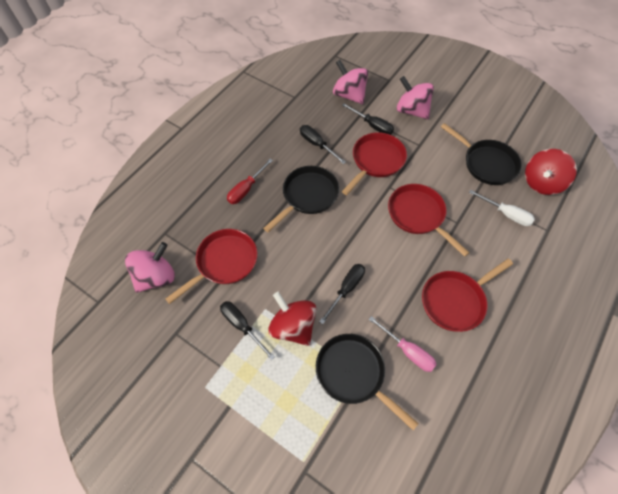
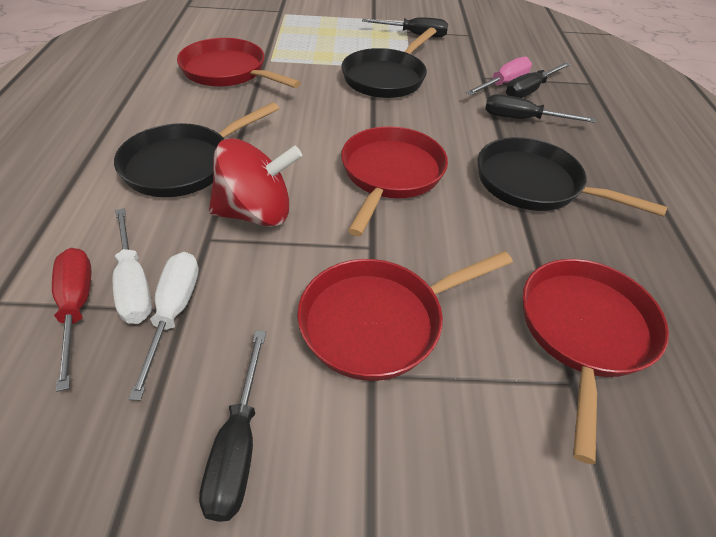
pink spinning top: [125,242,175,293] [333,60,368,104] [397,76,434,119] = 3 -> none = 0
red spinning top: [268,292,317,346] [525,149,577,195] = 2 -> [209,138,302,227] = 1
white screwdriver: [469,190,535,226] = 1 -> [113,208,152,324] [128,252,199,401] = 2

